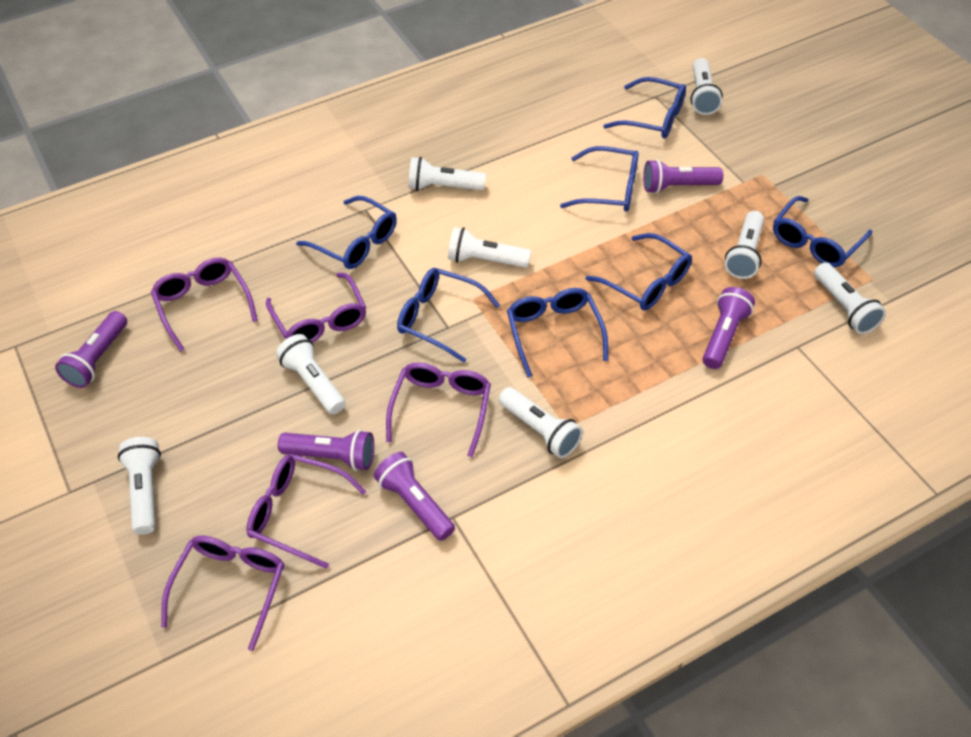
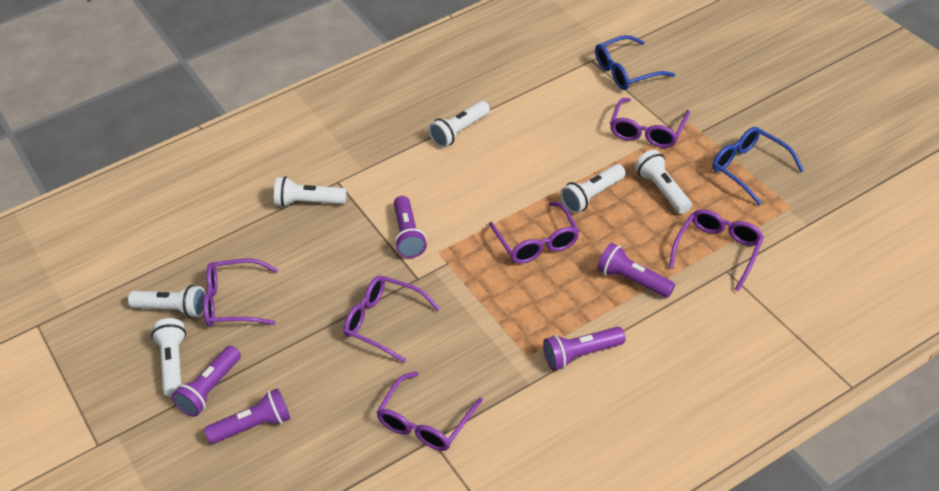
blue glasses: [296,196,397,269] [397,268,500,363] [507,288,608,378] [560,146,639,212] [586,233,692,310] [603,77,686,138] [773,196,872,267] = 7 -> [595,35,675,90] [712,127,804,205] = 2
purple glasses: [151,258,258,352] [161,536,284,651] [246,454,366,569] [266,273,366,343] [386,362,491,457] = 5 -> [203,259,278,326] [344,276,440,363] [376,371,483,451] [489,202,579,264] [610,98,690,148] [669,209,764,292] = 6
white flashlight: [118,437,161,535] [276,334,346,414] [408,157,486,191] [448,227,531,268] [499,387,583,458] [691,58,723,115] [725,211,764,279] [814,263,886,334] = 8 -> [128,285,206,318] [151,318,186,397] [274,176,347,207] [429,101,490,148] [560,164,626,213] [635,150,692,214] = 6

